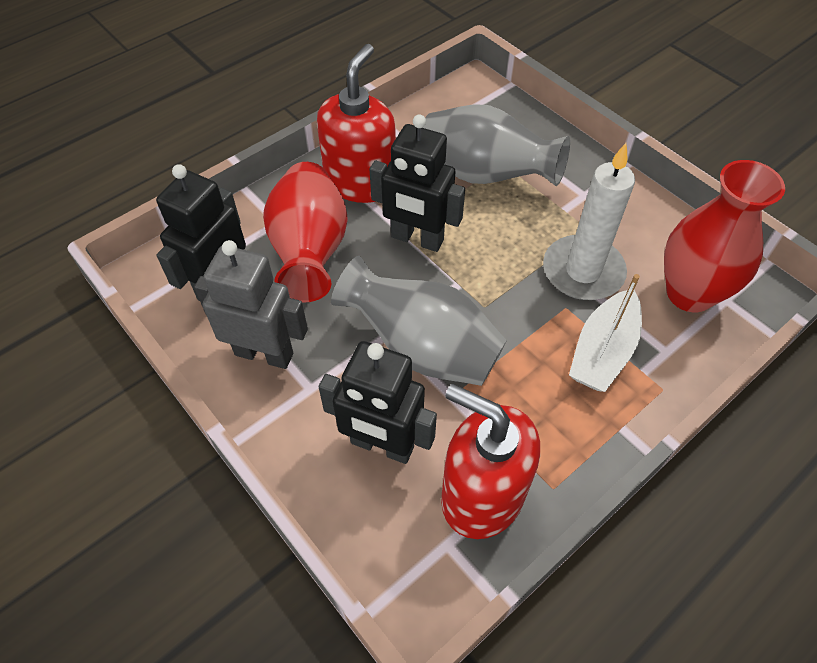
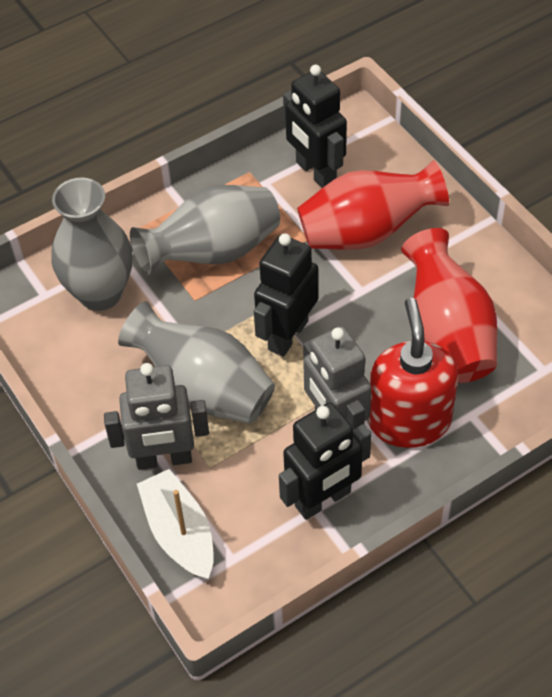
grey robot: [194,240,308,369] = 1 -> [104,363,209,470] [303,326,372,429] = 2
grey vase: [331,256,507,386] [423,104,570,186] = 2 -> [51,178,132,311] [118,301,275,424] [130,185,280,275] = 3
red soap dispenser: [317,44,396,203] [441,384,540,539] = 2 -> [368,298,459,448] = 1
white candle: [543,143,635,300] = 1 -> none = 0

